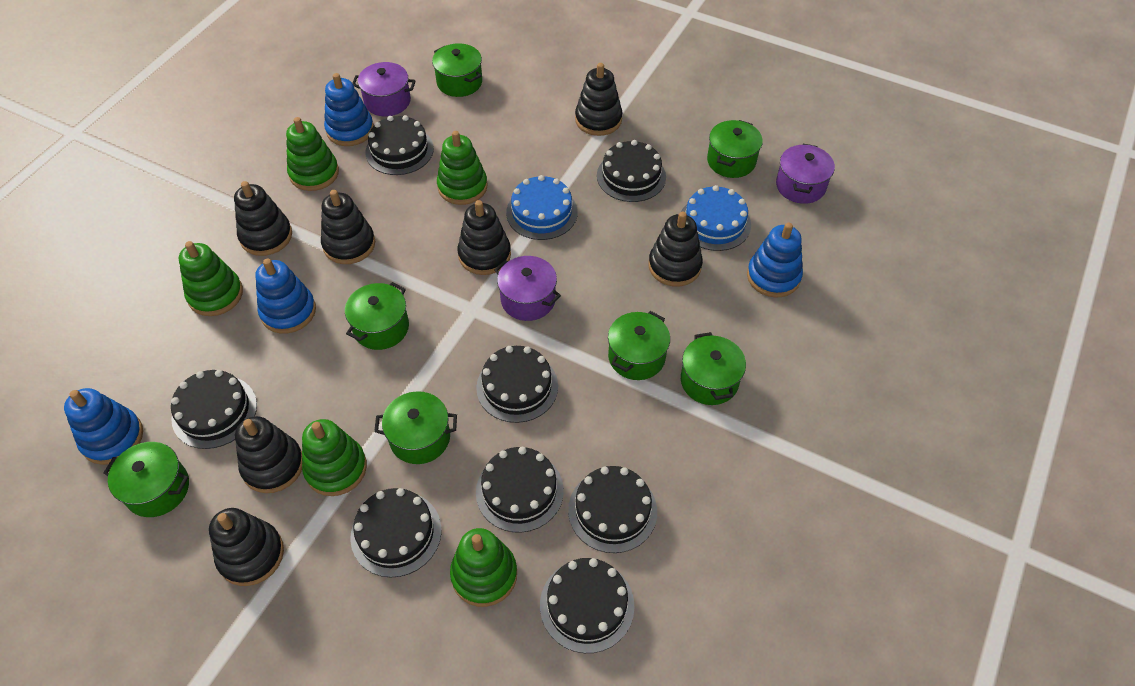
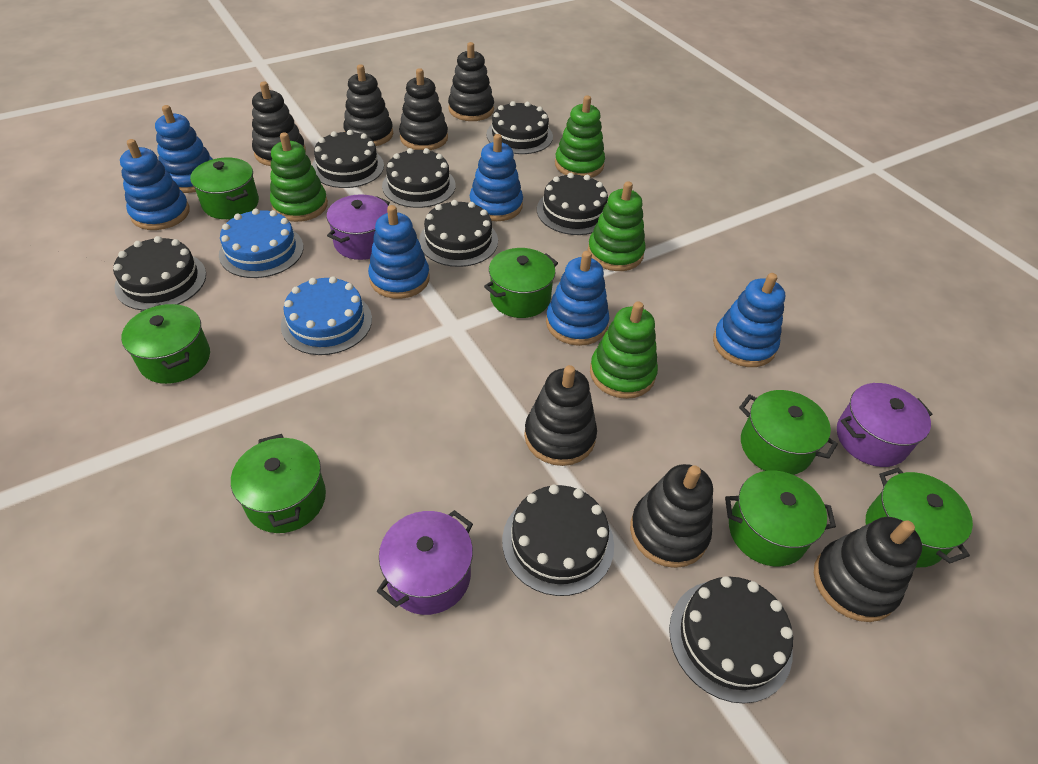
blue stacking toy: [64,388,143,465] [255,258,316,334] [324,73,374,146] [747,222,803,298] = 4 -> [120,139,190,230] [155,105,213,193] [368,205,430,299] [470,134,523,221] [546,251,609,346] [713,273,785,367] = 6
green stacking toy: [179,241,243,316] [286,117,339,191] [302,419,367,496] [437,131,487,205] [450,528,517,607] = 5 -> [270,132,328,222] [555,96,605,178] [588,181,646,271] [590,301,658,399] = 4

